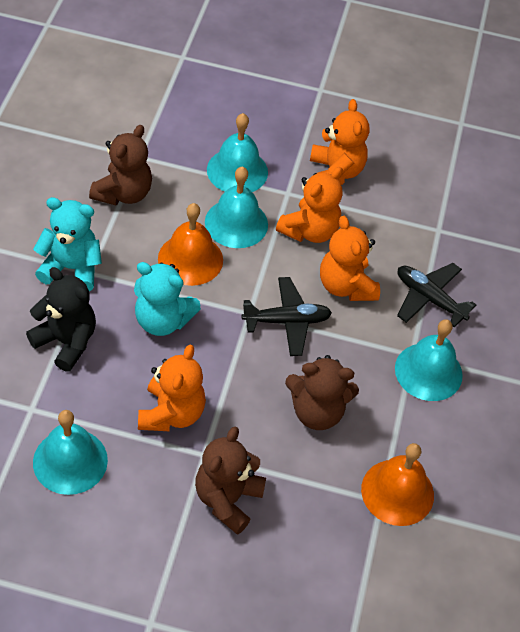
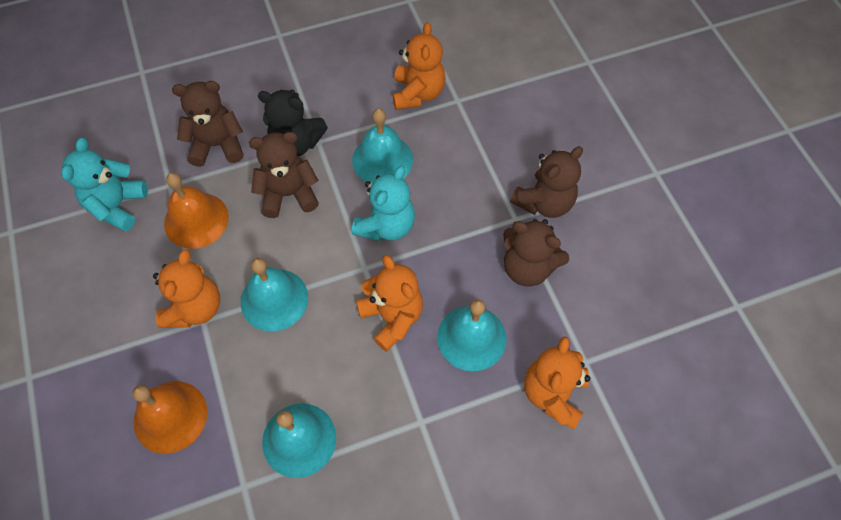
black plane: [242,277,332,356] [397,263,476,327] = 2 -> none = 0
brown teddy bear: [89,125,152,205] [195,426,266,535] [285,355,359,430] = 3 -> [172,81,244,167] [249,132,319,218] [503,219,569,287] [510,146,583,218] = 4

